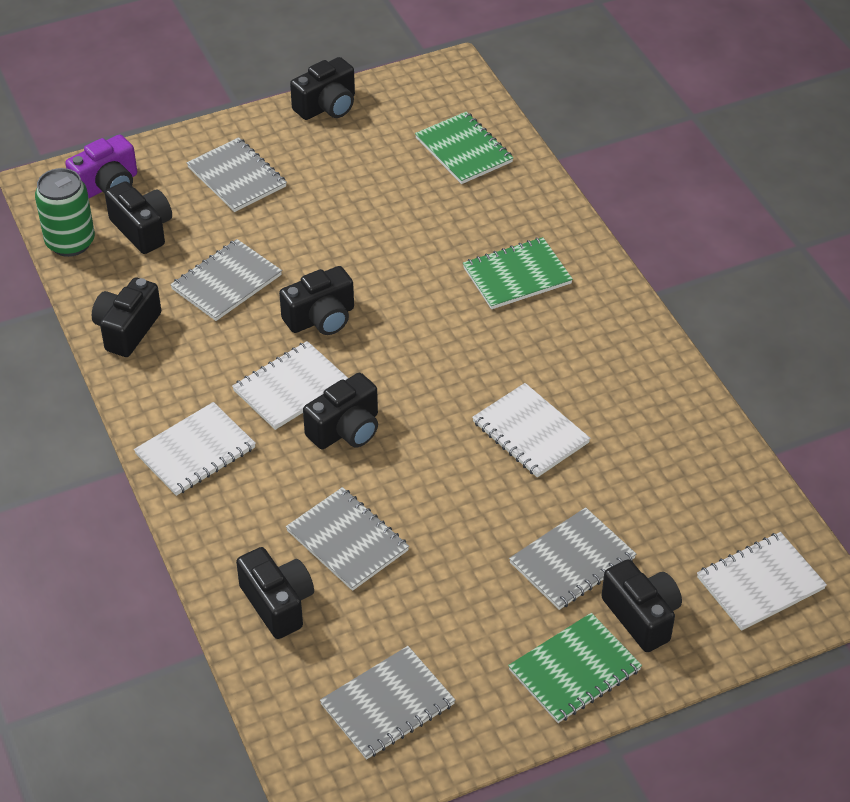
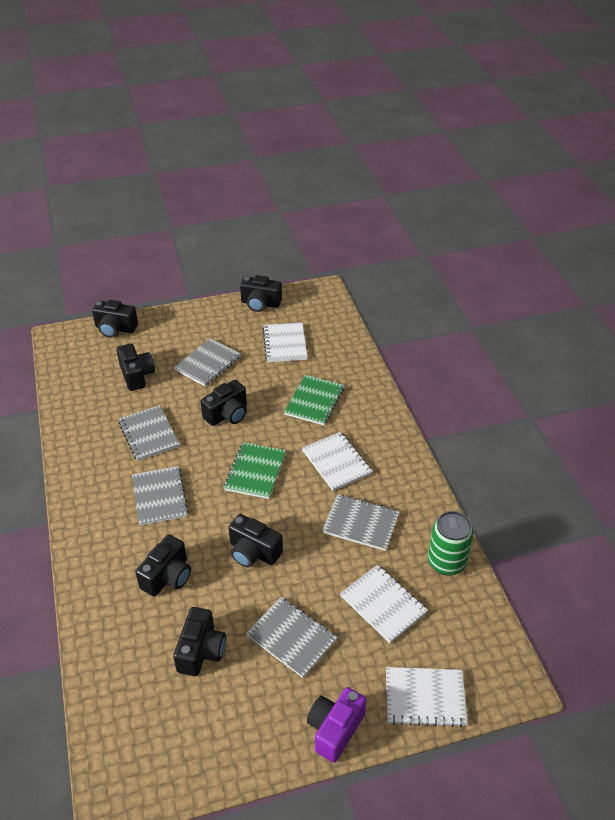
green notebook: [415,112,513,184] [463,237,573,309] [508,613,642,723] = 3 -> [224,442,286,499] [284,375,344,425] = 2

